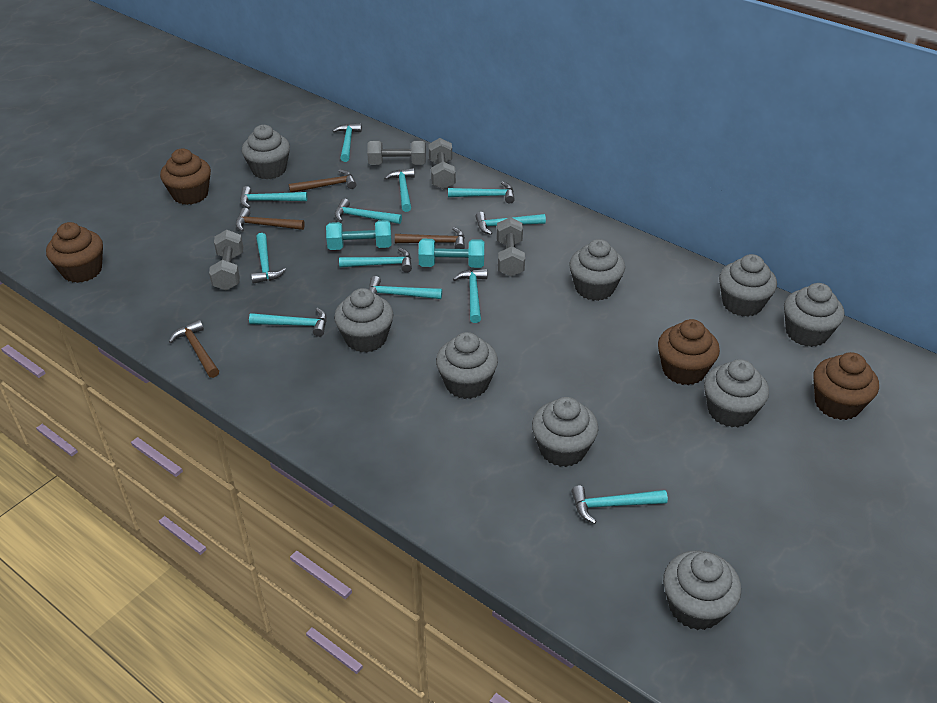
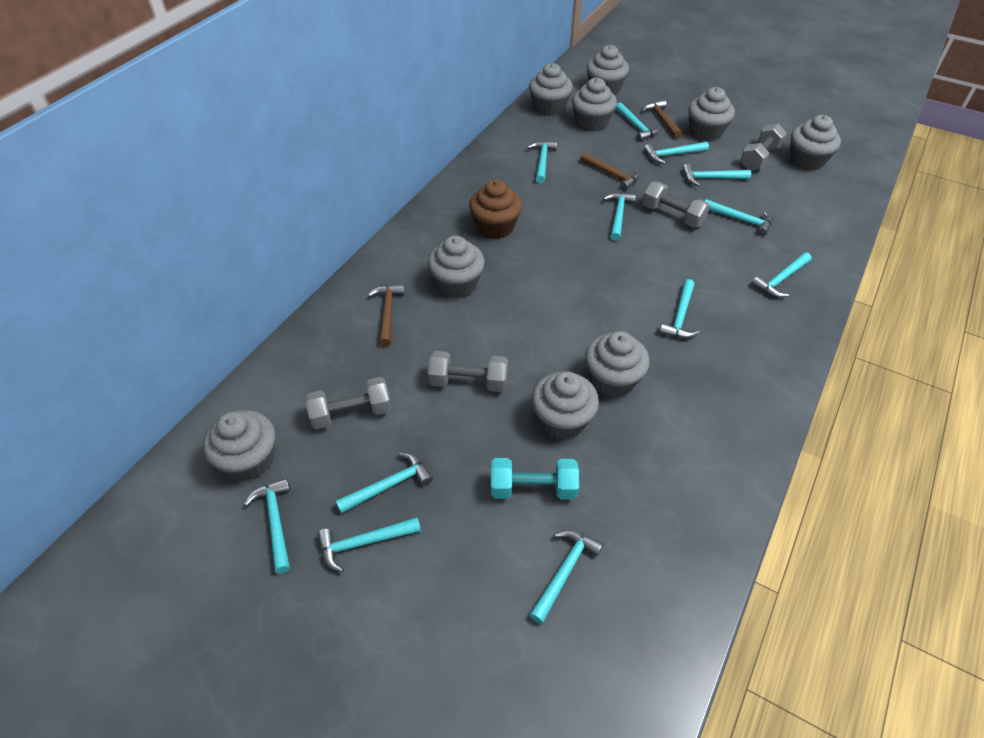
brown cupcake: [46,222,103,283] [160,149,211,205] [658,319,720,385] [813,352,879,420] = 4 -> [469,179,522,239] = 1
brown hammer: [169,320,219,378] [236,208,305,232] [289,169,357,193] [395,227,465,249] = 4 -> [368,284,405,346] [580,152,639,190] [642,99,682,139] = 3
turquoise dumbbell: [326,220,392,250] [418,239,484,268] = 2 -> [491,458,579,500] = 1

